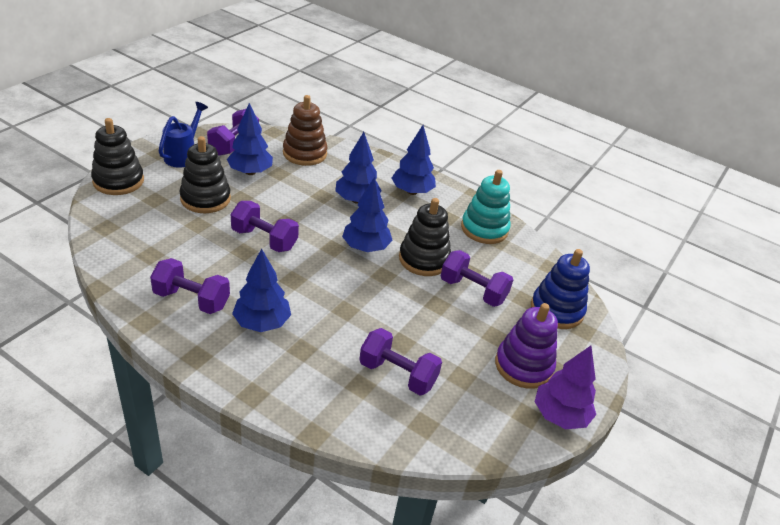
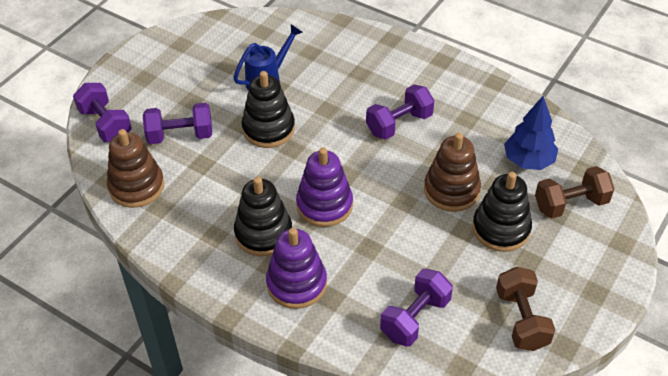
blue stacking toy: [531,249,590,329] = 1 -> none = 0
blue tree: [227,103,273,175] [232,248,291,332] [335,132,382,204] [342,177,393,252] [392,125,436,195] = 5 -> [504,96,558,170] = 1
brown dumbbell: none = 0 -> [496,267,555,351] [535,166,614,219] = 2
brown stacking toy: [283,95,327,166] = 1 -> [107,129,164,208] [424,133,481,212] = 2
purple dumbbell: [150,258,230,314] [207,109,259,156] [231,201,299,252] [359,328,442,396] [441,250,513,307] = 5 -> [73,83,132,142] [143,103,212,144] [366,84,434,140] [380,269,453,346] = 4
purple stacking toy: [495,303,558,389] = 1 -> [266,228,327,309] [296,148,353,227] = 2
purple tree: [534,346,596,429] = 1 -> none = 0
turquoise stacking toy: [461,170,511,244] = 1 -> none = 0

